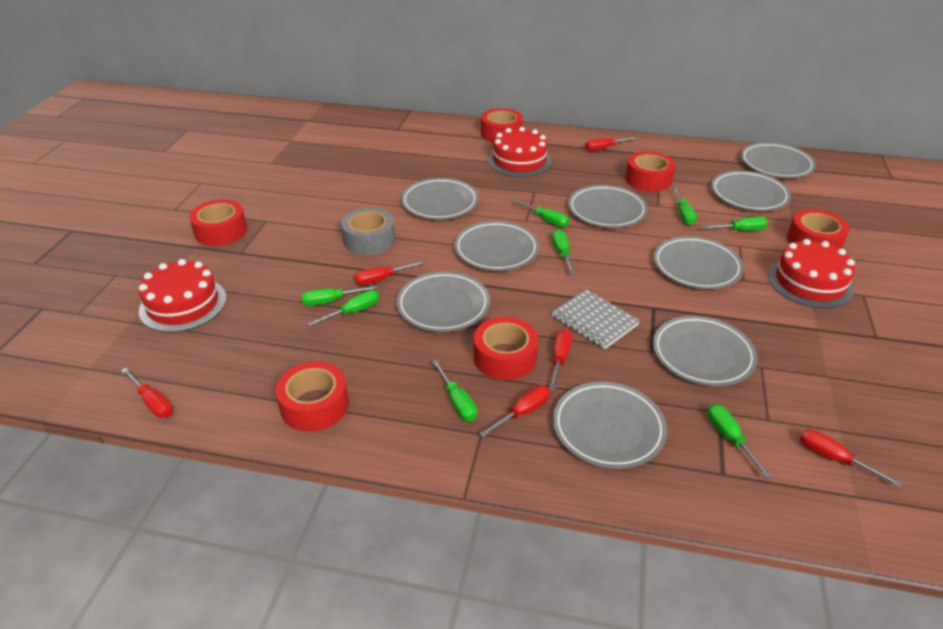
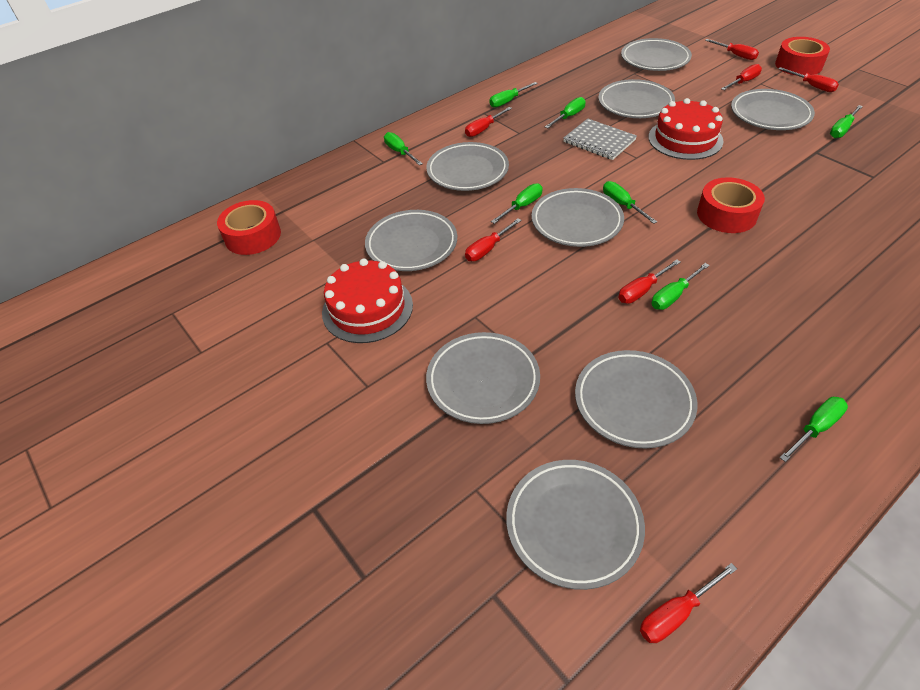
grey tape: [341,208,395,255] = 1 -> none = 0
red cake: [139,259,227,332] [488,127,552,177] [768,239,855,309] = 3 -> [322,258,413,343] [648,98,723,160] = 2
red screwdriver: [121,368,173,418] [354,261,425,285] [479,385,550,437] [549,329,572,390] [585,137,638,151] [800,429,902,487] = 6 -> [465,107,512,137] [465,218,522,261] [618,259,681,304] [640,563,737,643] [705,39,759,60] [721,64,762,90] [778,67,839,92] = 7
red tape: [189,199,247,246] [275,361,349,432] [474,317,538,380] [481,108,523,142] [625,151,676,192] [787,209,849,249] = 6 -> [217,200,281,255] [697,177,765,233] [775,37,830,76] = 3

